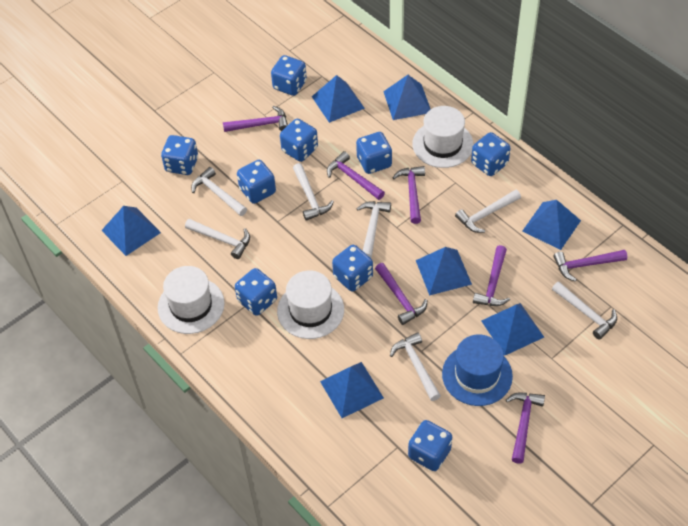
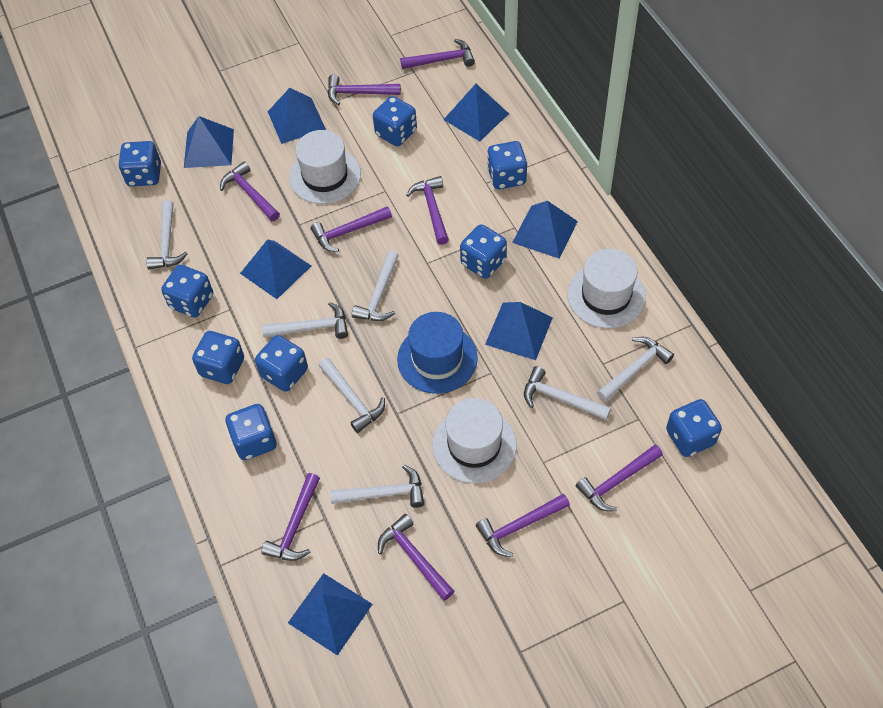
purple hammer: [223,106,288,132] [327,151,385,200] [375,263,427,325] [392,166,425,224] [473,245,510,306] [506,393,545,464] [553,250,627,282] = 7 -> [220,161,280,221] [261,473,320,561] [311,206,392,252] [328,74,401,105] [378,514,454,601] [400,39,475,69] [406,176,449,245] [476,494,570,557] [576,445,663,511] = 9

